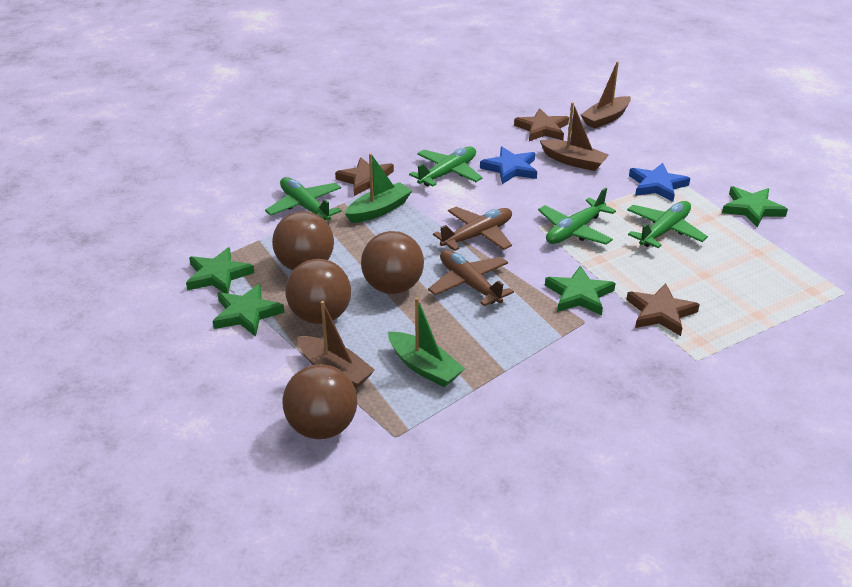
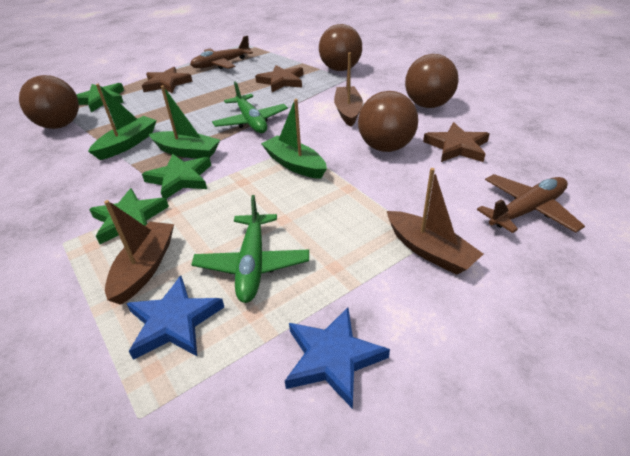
green boat: [345,153,412,223] [388,297,465,387] = 2 -> [88,84,157,160] [149,85,220,159] [261,99,327,179] = 3
green plane: [265,177,342,221] [409,147,483,187] [538,188,616,245] [627,201,708,248] = 4 -> [191,195,309,303] [212,81,288,133] = 2
green star: [186,247,254,294] [212,284,285,337] [545,265,616,315] [722,186,788,228] = 4 -> [76,83,124,112] [89,188,169,244] [142,154,211,199] = 3

